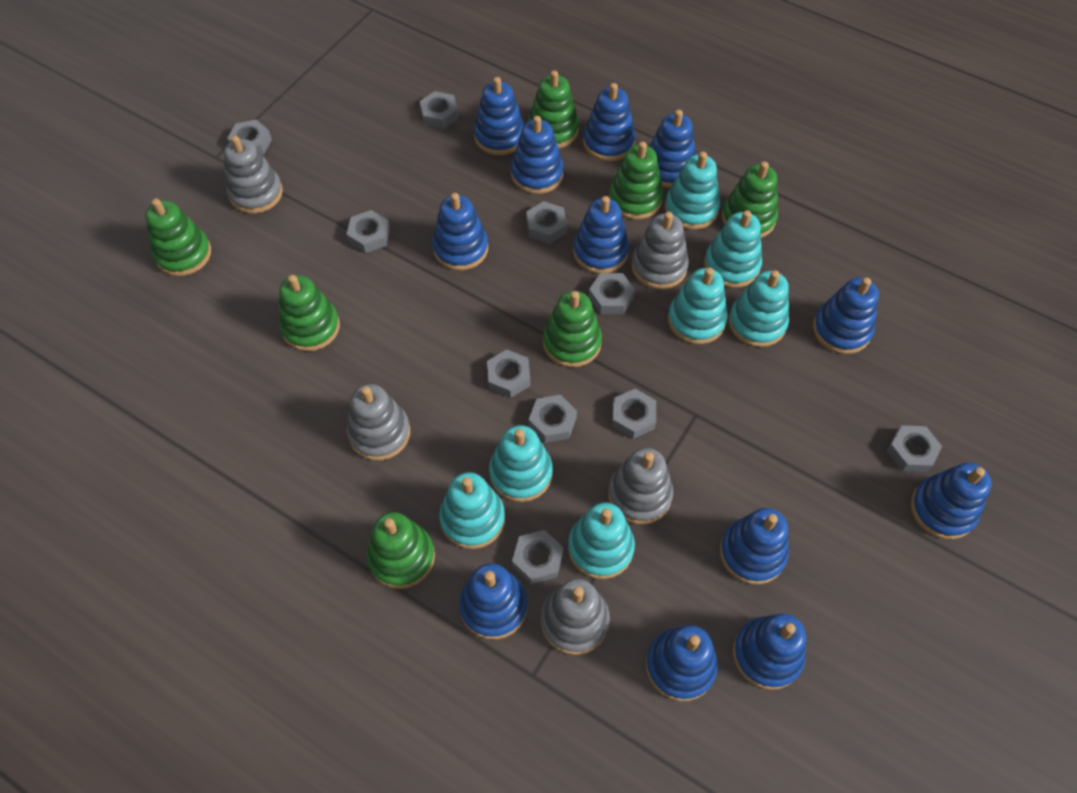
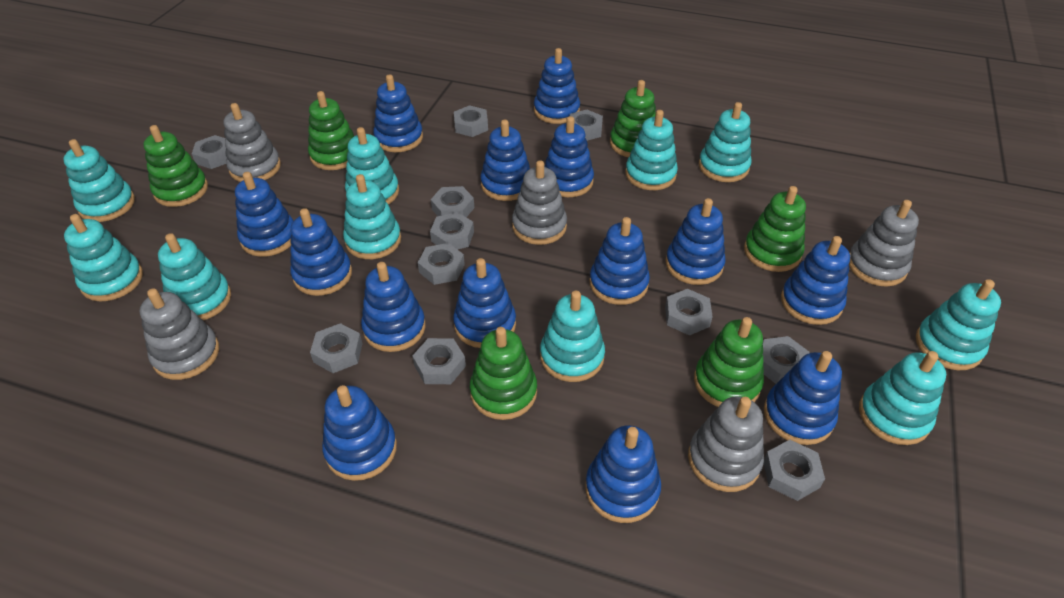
blue stacking toy: [432,193,488,270] [459,563,528,640] [474,77,524,155] [511,116,564,194] [573,196,629,274] [583,83,635,161] [646,625,718,701] [649,109,696,188] [720,508,789,585] [733,614,806,690] [813,277,879,354] [910,463,992,539] = 12 -> [235,172,294,257] [290,208,352,296] [322,385,397,481] [361,262,425,352] [373,74,423,152] [453,258,516,348] [480,120,530,201] [534,48,580,124] [544,116,594,197] [585,425,661,523] [589,217,650,305] [666,198,726,285] [764,351,842,445] [781,236,850,325] = 14
green stacking toy: [145,199,211,276] [279,275,340,351] [367,512,435,589] [528,70,579,149] [543,291,602,367] [609,141,663,220] [722,161,778,238] = 7 -> [143,125,208,207] [308,91,354,170] [470,327,537,420] [610,80,656,157] [694,317,764,407] [744,186,806,272] = 6
grey nut: [227,120,272,155] [346,210,390,253] [420,91,459,129] [487,349,530,398] [512,530,564,584] [526,201,567,244] [529,395,577,443] [589,273,635,314] [612,389,656,439] [887,425,942,472] = 10 -> [192,135,227,169] [310,323,363,373] [413,338,466,384] [418,243,465,285] [430,212,474,249] [431,186,474,217] [454,105,488,137] [570,110,603,141] [665,289,713,336] [763,336,809,384] [764,440,825,501] = 11
turquoise stacking toy: [439,472,505,549] [489,425,553,502] [568,502,635,579] [665,152,720,230] [668,268,728,344] [704,210,762,288] [729,270,789,347] = 7 -> [63,139,135,222] [64,214,143,301] [158,233,231,320] [343,174,401,259] [345,127,399,204] [540,291,605,382] [625,110,678,190] [699,102,752,182] [859,351,946,445] [916,279,1001,370] = 10

